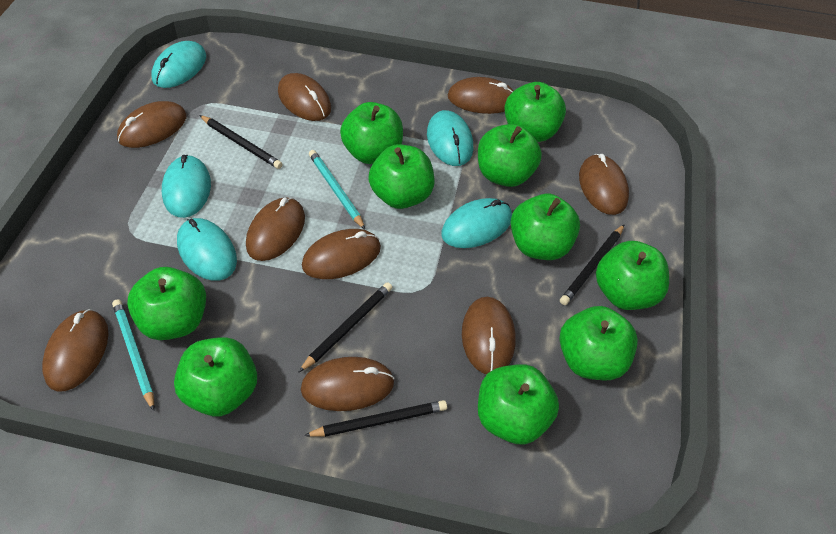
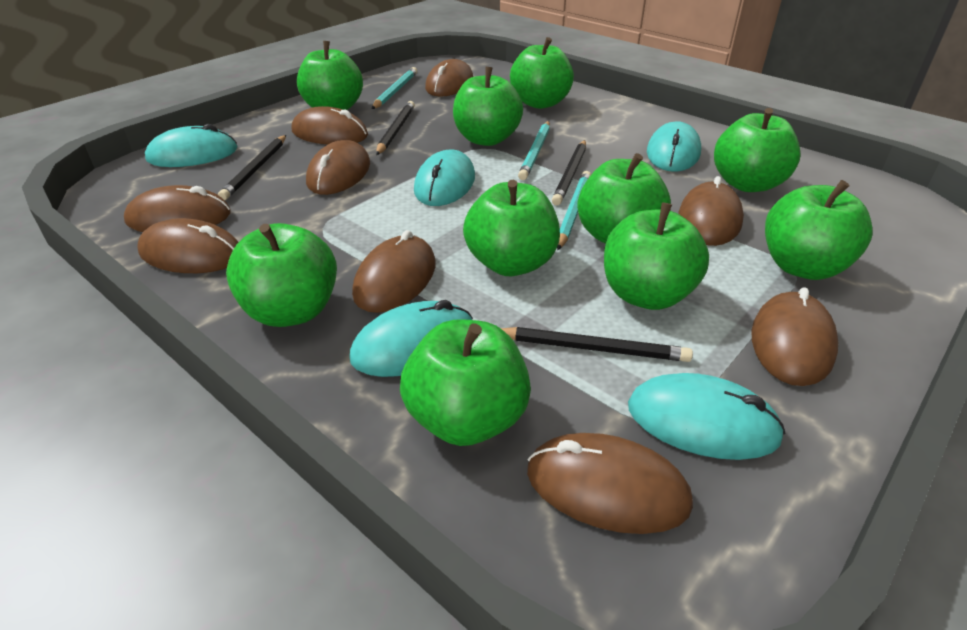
turquoise pencil: [112,299,154,411] [309,150,365,229] = 2 -> [372,67,417,109] [518,121,550,180] [557,171,591,250] = 3

